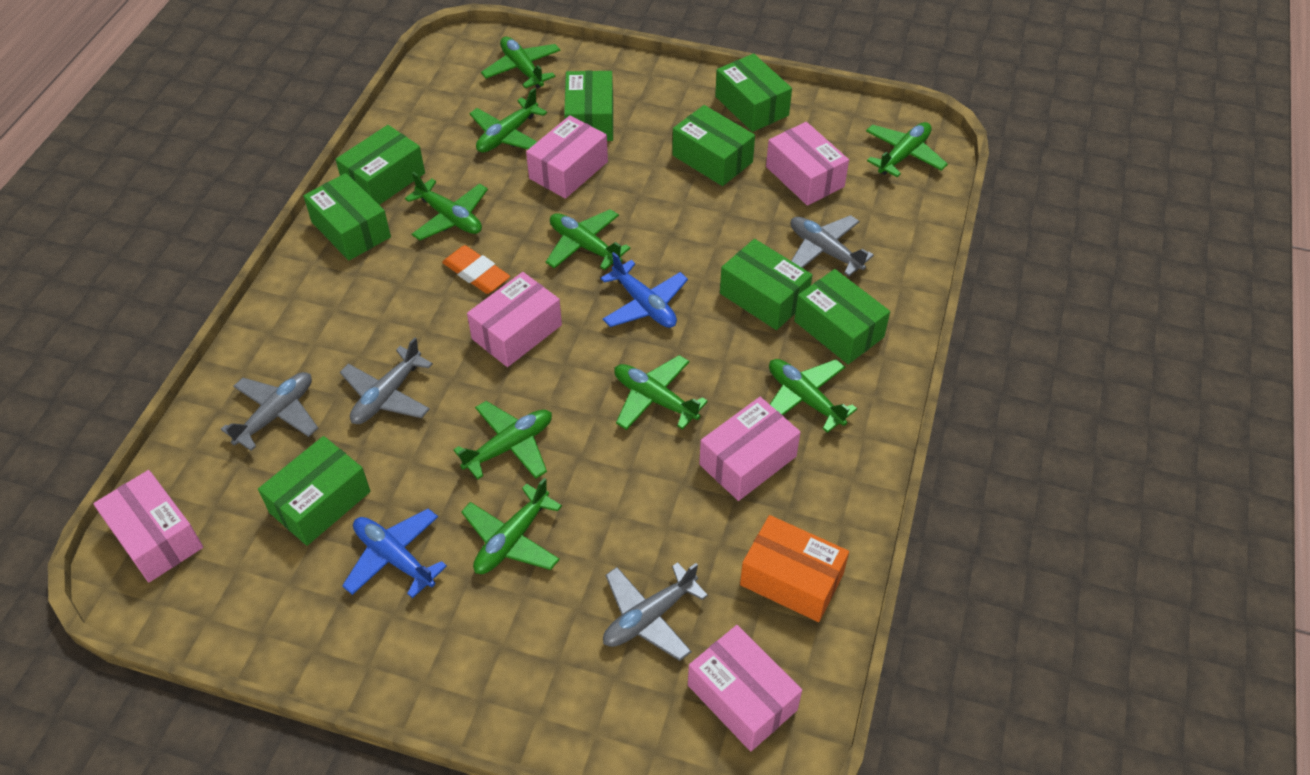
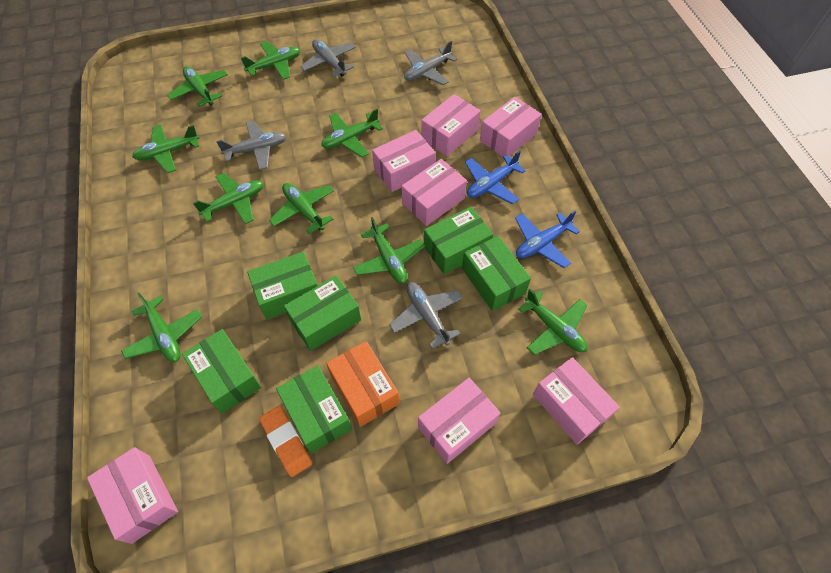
green box: [258,436,371,546] [303,173,391,260] [335,125,425,205] [564,71,613,141] [672,105,755,186] [715,53,792,132] [720,239,812,330] [794,269,890,364] = 8 -> [182,329,261,414] [247,251,318,320] [276,365,352,454] [284,276,361,351] [424,207,493,275] [462,236,531,311] = 6
pink box: [93,470,203,582] [467,272,562,367] [526,115,608,199] [688,625,802,752] [699,397,801,501] [766,122,849,206] = 6 -> [87,447,178,544] [372,130,436,192] [402,159,467,226] [418,378,500,464] [421,94,481,156] [480,97,542,157] [533,357,620,445] = 7

